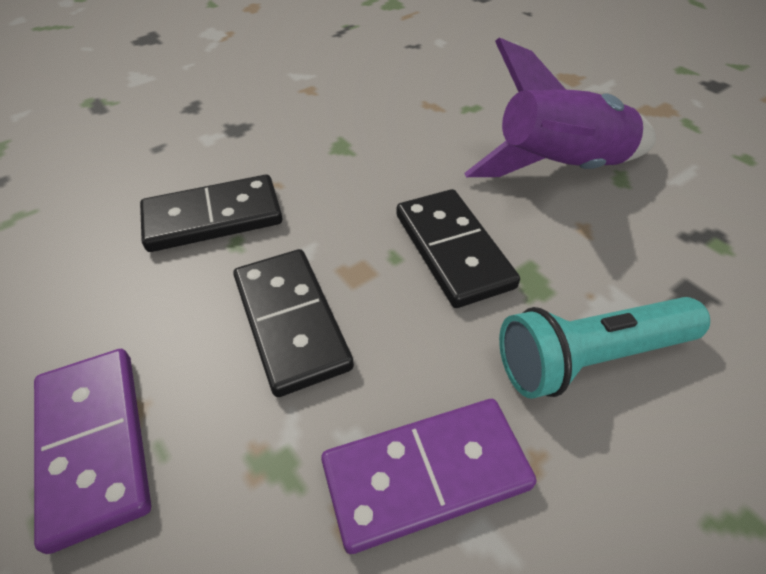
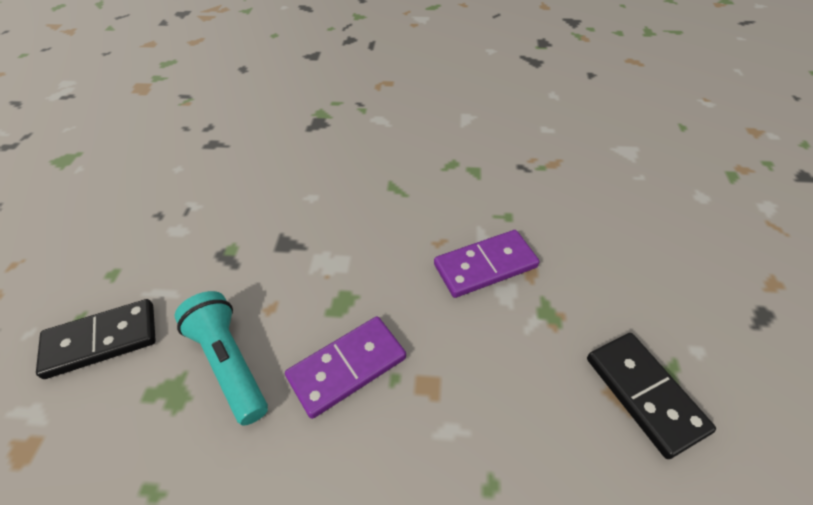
black domino: [140,175,283,252] [233,249,354,397] [396,189,520,308] = 3 -> [36,299,156,379] [587,333,716,459] = 2
purple rocket: [464,38,656,177] = 1 -> none = 0

